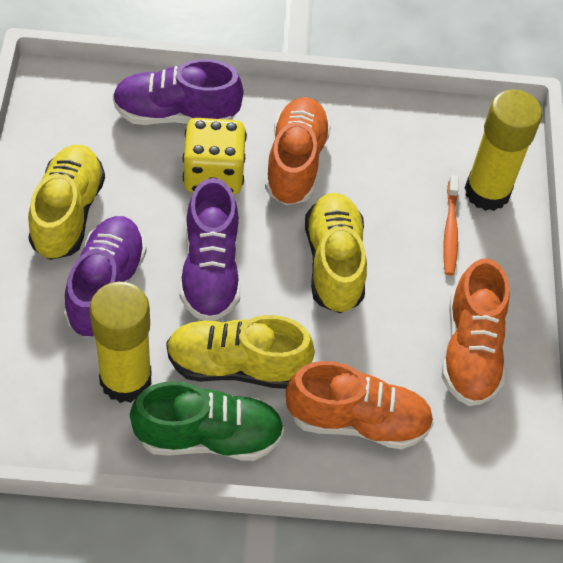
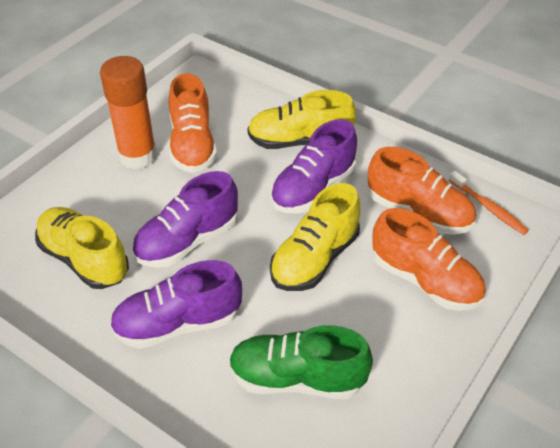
orange glue stick: none = 0 -> [100,56,157,169] = 1
yellow dice: [183,118,247,195] = 1 -> none = 0
yellow glue stick: [89,282,152,403] [465,90,542,211] = 2 -> none = 0

